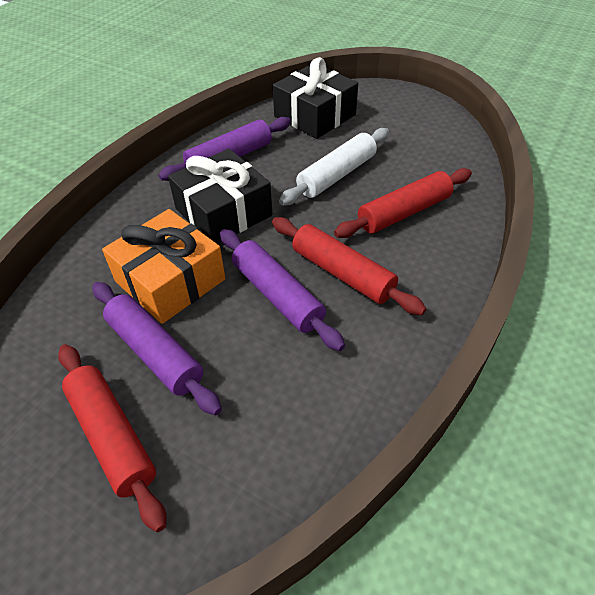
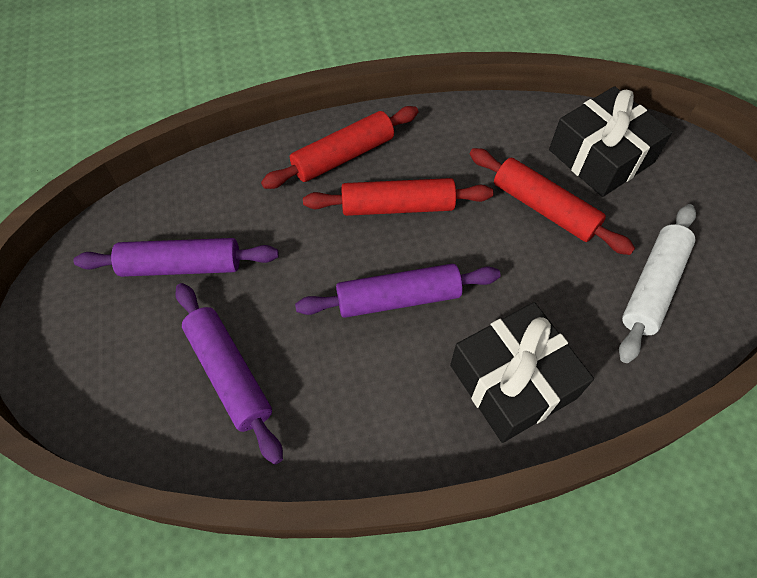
orange gift: [102,209,226,324] = 1 -> none = 0

